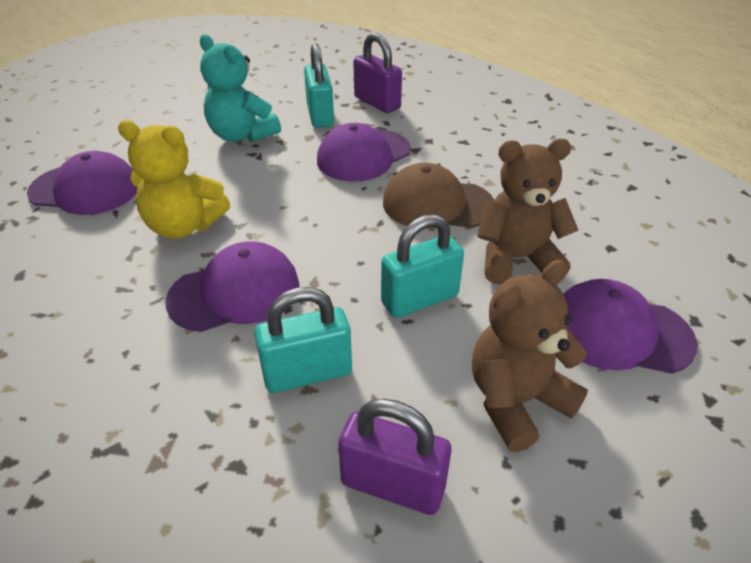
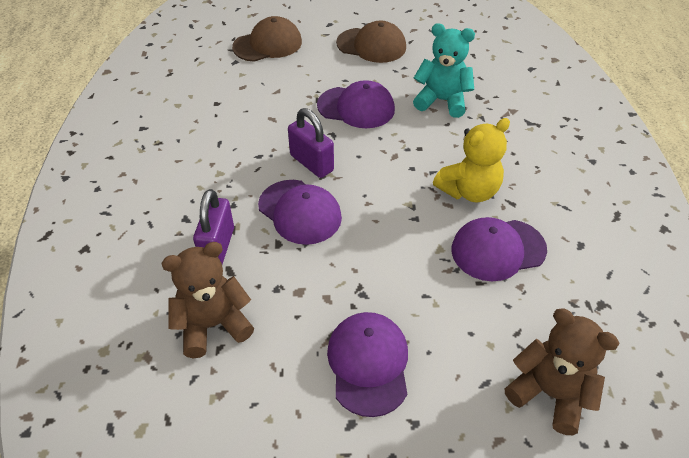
brown cap: [383,163,494,229] = 1 -> [232,16,302,62] [336,21,406,63] = 2
turquoise padlock: [254,287,352,393] [304,43,334,128] [381,214,464,318] = 3 -> none = 0

